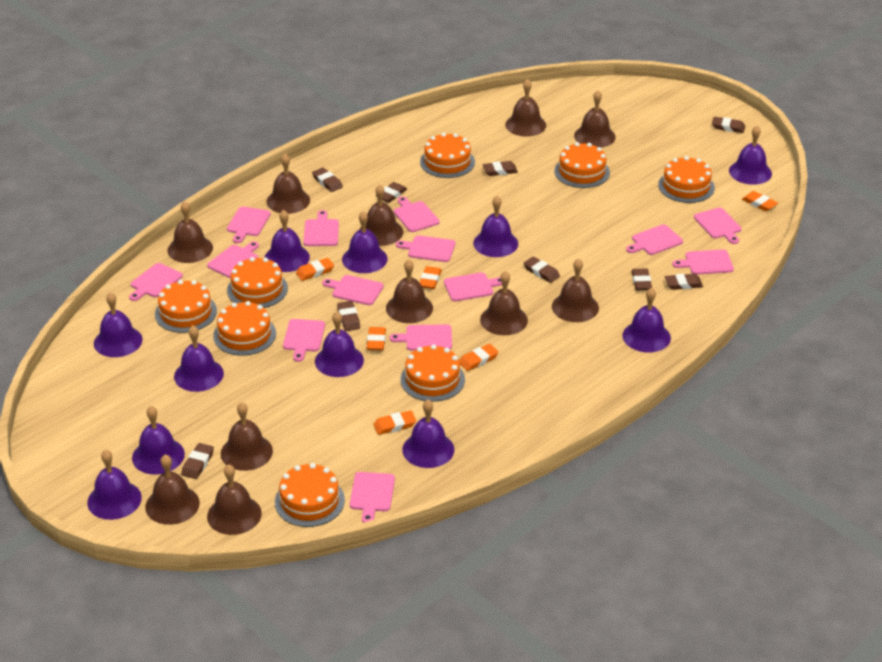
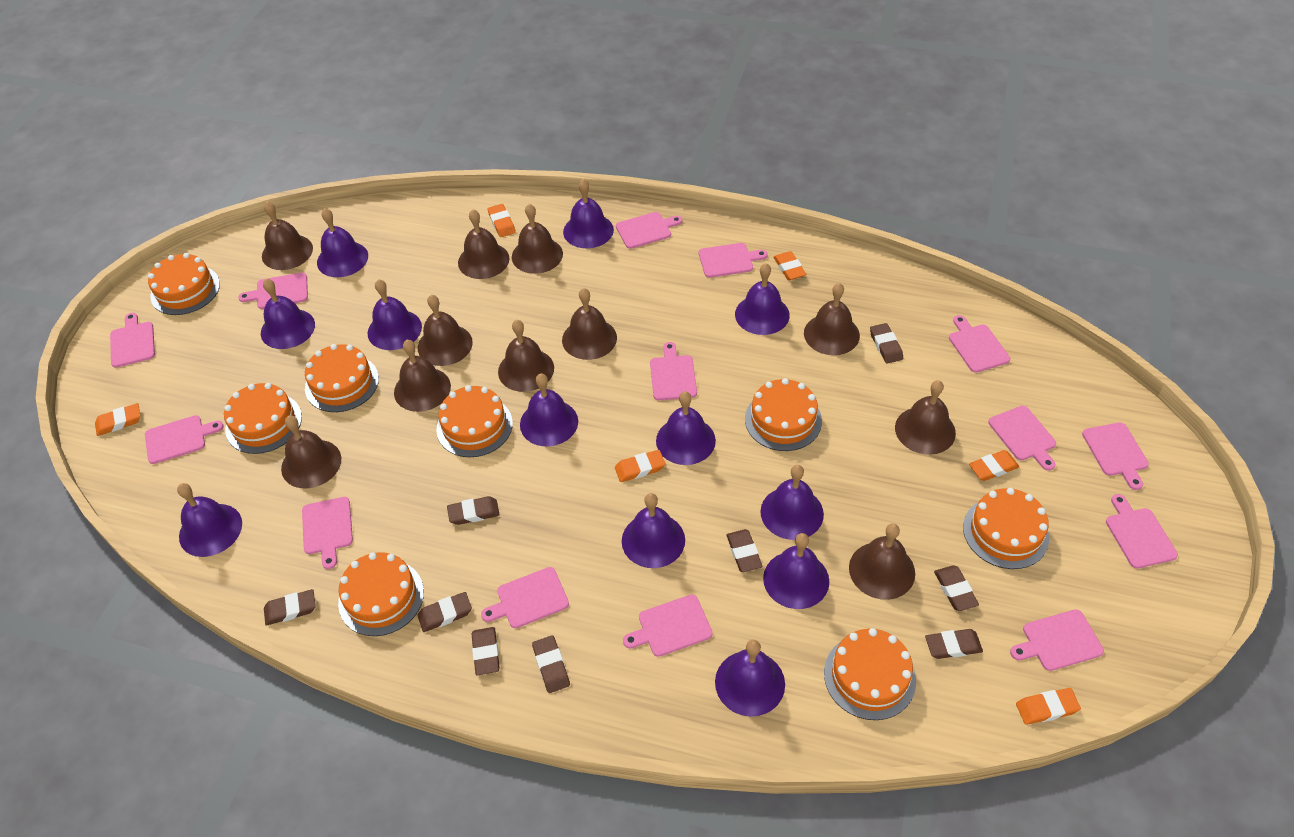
purple bell: [87,449,142,520] [94,292,143,357] [132,406,185,475] [174,326,224,392] [264,210,310,272] [315,312,364,377] [342,211,388,273] [402,400,454,468] [473,196,518,257] [622,288,671,353] [729,126,772,185] = 11 -> [177,483,242,557] [261,279,315,349] [317,208,368,277] [368,279,422,350] [520,373,578,446] [563,179,614,248] [622,493,685,568] [656,391,716,465] [715,640,785,717] [735,263,790,335] [760,465,824,540] [763,533,829,609] = 12

